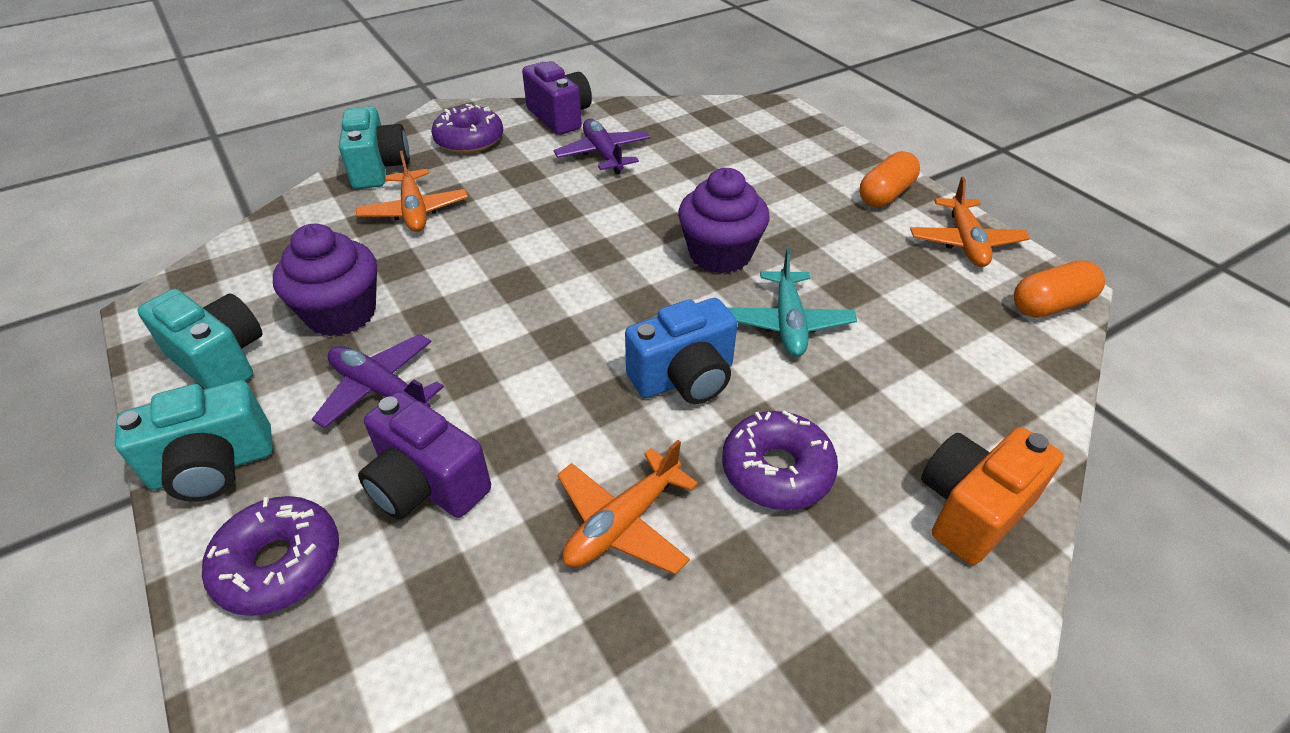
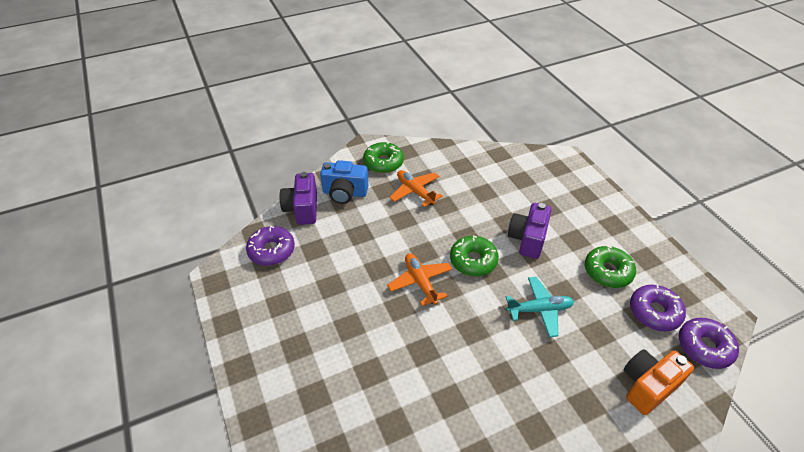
green donut: none = 0 -> [363,141,404,173] [450,235,499,276] [585,246,636,288] = 3
orange capsule: [860,151,920,207] [1014,260,1105,318] = 2 -> none = 0
orange plane: [356,151,468,232] [557,440,698,575] [910,177,1030,267] = 3 -> [387,253,452,306] [389,170,442,207] = 2
purple cupcake: [273,224,377,337] [678,168,770,274] = 2 -> none = 0
purple plane: [312,334,444,428] [554,119,650,174] = 2 -> none = 0
turquoise camera: [114,380,273,502] [138,289,262,389] [339,106,410,189] = 3 -> none = 0

